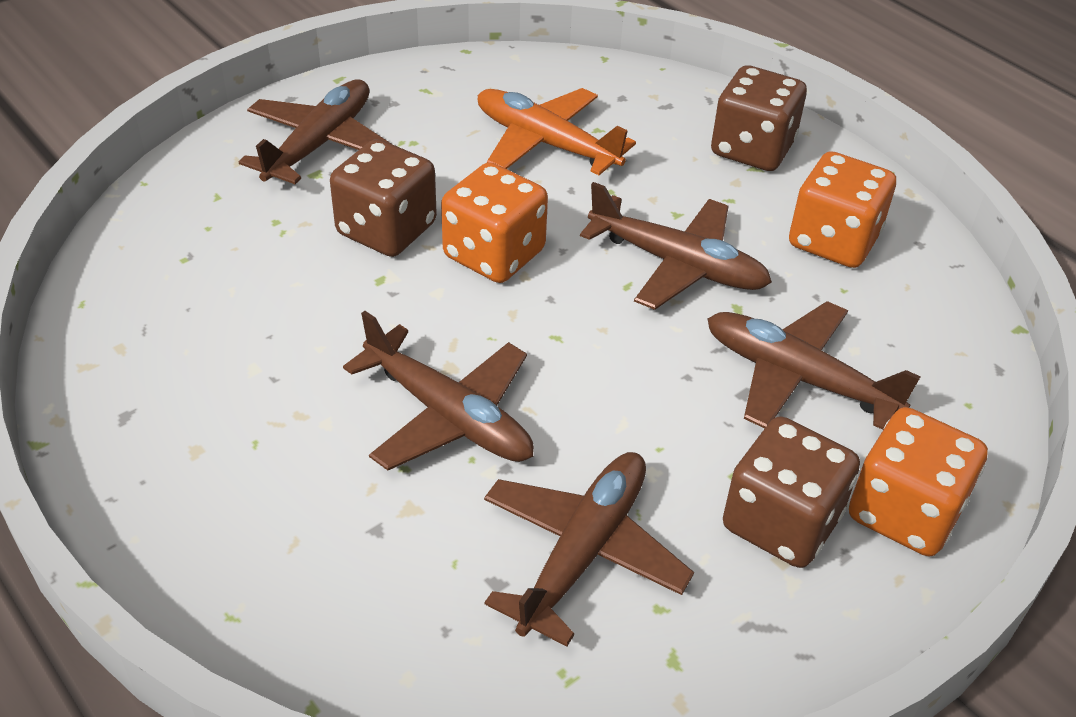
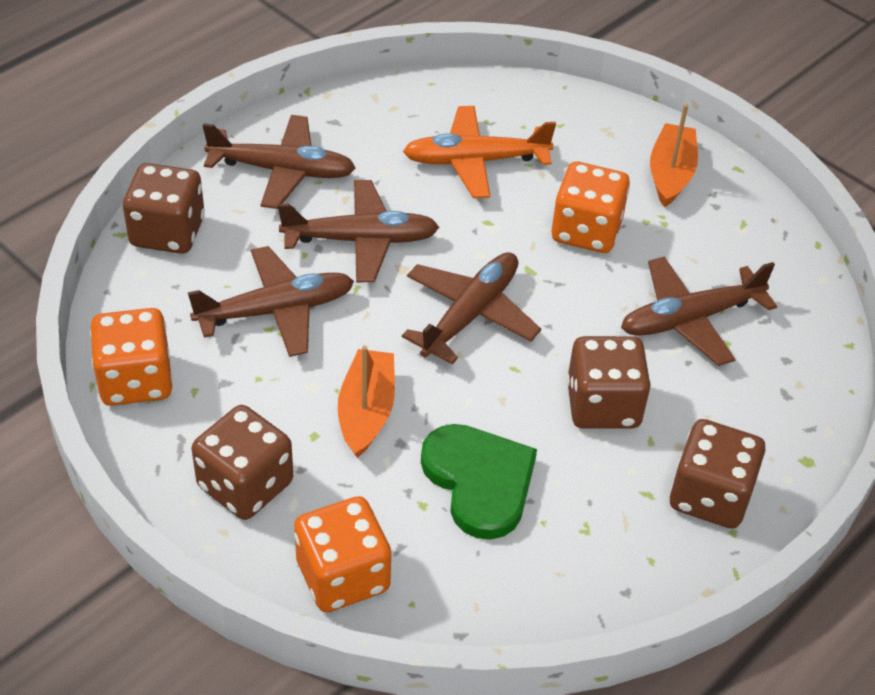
brown dice: [330,139,437,257] [711,65,807,171] [723,416,860,568] = 3 -> [123,163,205,254] [191,405,293,520] [567,336,651,429] [670,419,766,529] = 4
green heart: none = 0 -> [421,424,537,540] = 1
orange boat: none = 0 -> [337,345,395,458] [650,104,698,208] = 2

